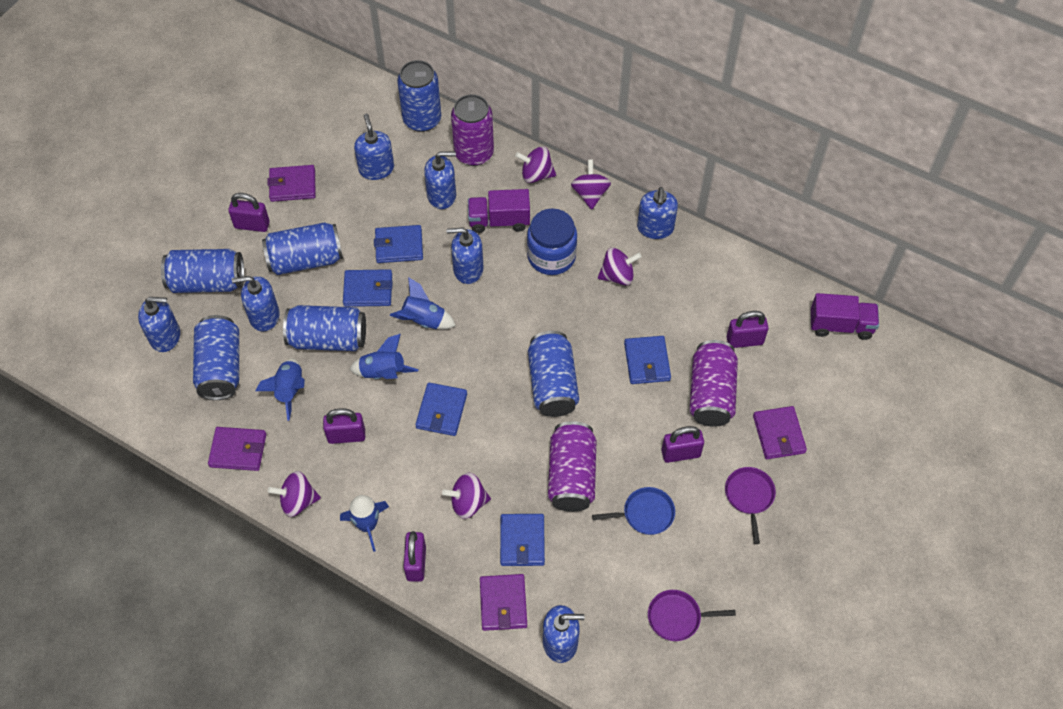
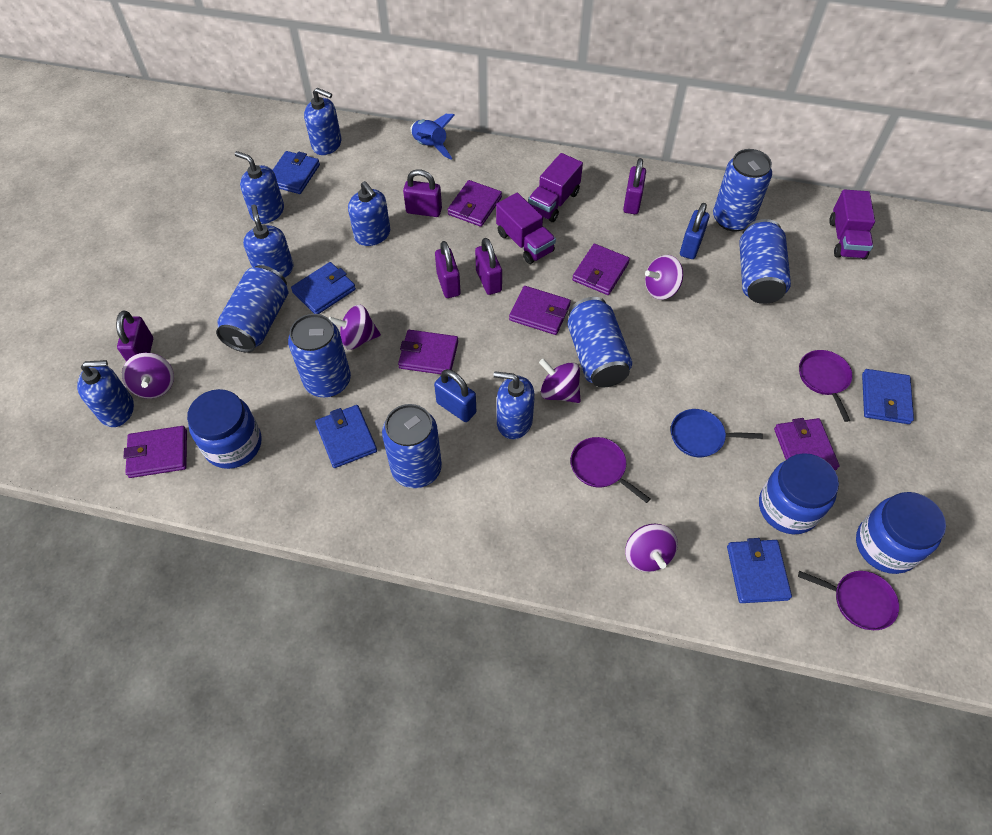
blue jar: [527,208,577,275] = 1 -> [187,389,262,469] [759,453,839,534] [856,492,946,574] = 3
blue padlock: none = 0 -> [434,369,476,422] [680,203,709,259] = 2
blue rocket: [256,358,305,421] [340,495,389,552] [349,334,418,379] [390,277,456,329] = 4 -> [411,114,455,160] = 1
blue soap dispenser: [138,297,180,352] [232,276,280,331] [354,114,394,180] [424,152,456,209] [446,228,484,284] [543,605,584,663] [637,187,678,239] = 7 -> [77,360,134,427] [235,151,284,224] [243,205,294,278] [304,88,341,155] [348,181,390,246] [493,371,535,439] = 6
purple can: [451,94,494,166] [548,421,597,512] [689,340,738,427] = 3 -> none = 0
purple pan: [648,590,736,641] [725,467,776,544] = 2 -> [570,437,650,503] [798,571,899,630] [799,350,852,422] = 3
purple truck: [468,189,530,233] [811,293,879,340] = 2 -> [496,193,556,264] [528,153,583,222] [829,189,875,259] = 3
purple wallet: [208,427,266,471] [267,165,316,202] [480,574,527,631] [753,406,807,459] = 4 -> [123,426,187,478] [398,330,458,374] [447,180,502,227] [509,286,571,335] [572,244,630,295] [774,418,839,470] = 6

